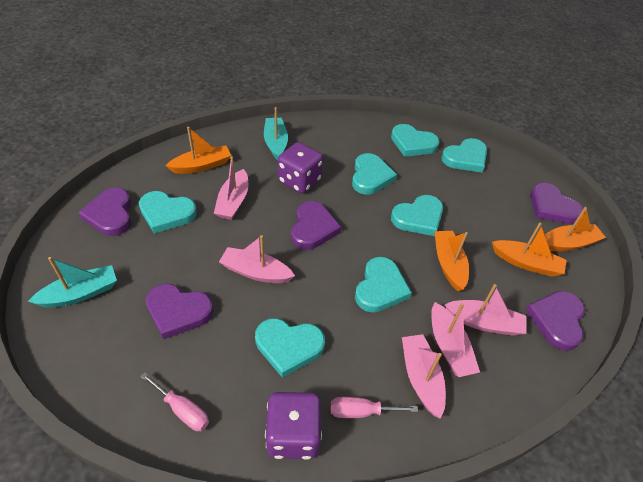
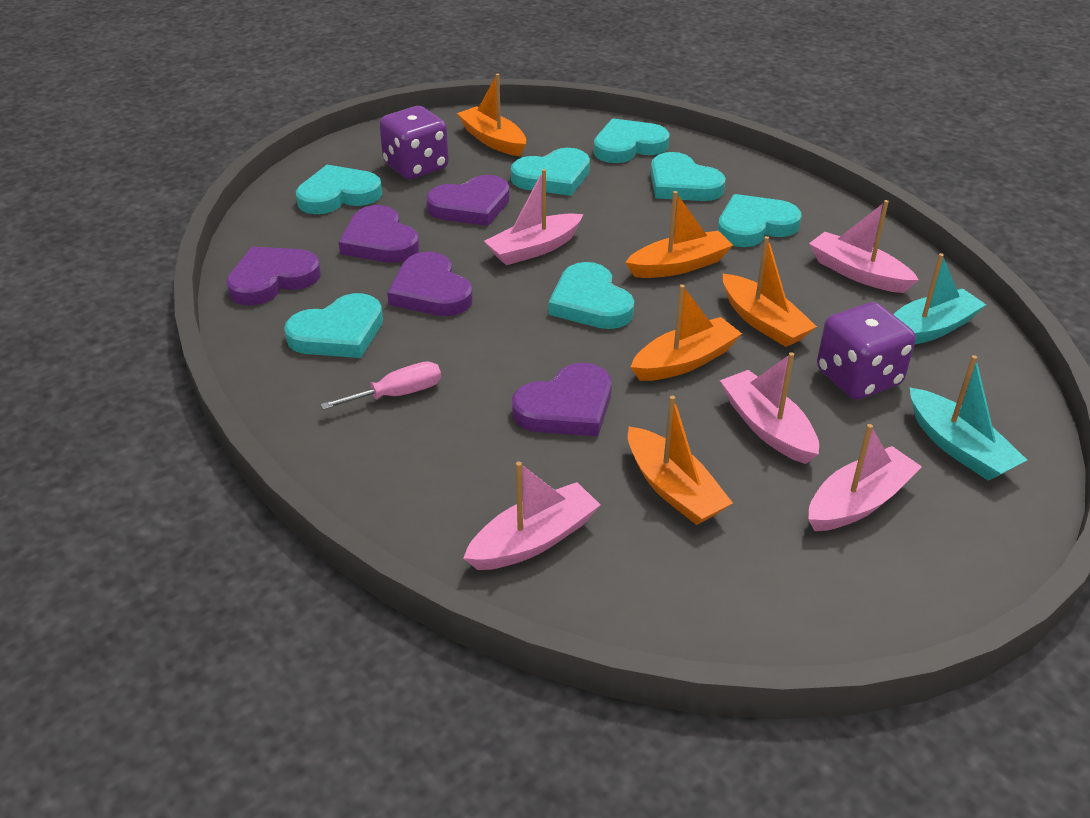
orange boat: [165,127,232,174] [434,231,469,291] [492,223,567,277] [545,207,606,251] = 4 -> [457,74,526,156] [625,191,733,278] [628,396,733,525] [631,285,742,381] [723,236,817,347] = 5
pink screwdriver: [140,372,209,431] [330,397,418,418] = 2 -> [320,361,441,410] = 1

